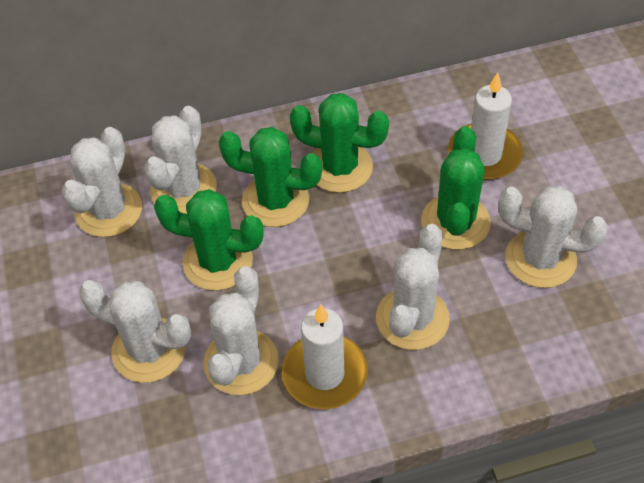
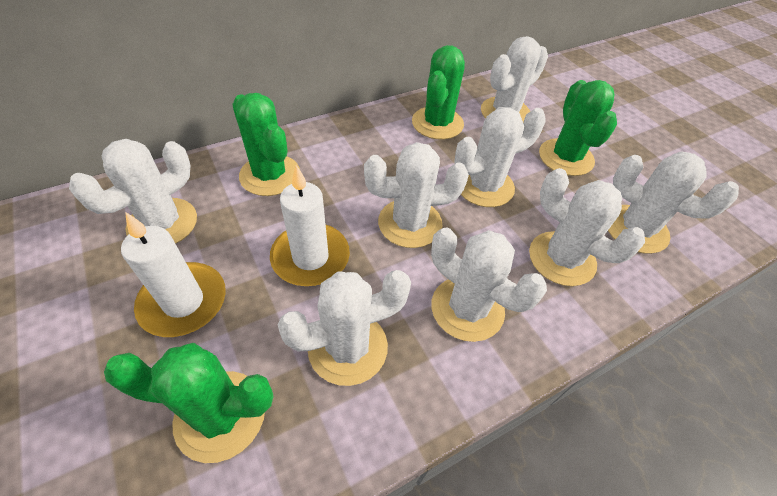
white cactus: [62,127,142,237] [79,280,191,383] [144,106,217,214] [204,266,279,395] [376,224,450,350] [498,186,608,288] = 6 -> [69,139,197,244] [278,270,411,386] [364,142,469,248] [431,227,547,342] [454,107,546,207] [481,36,548,122] [529,168,645,286] [608,151,739,254] = 8

